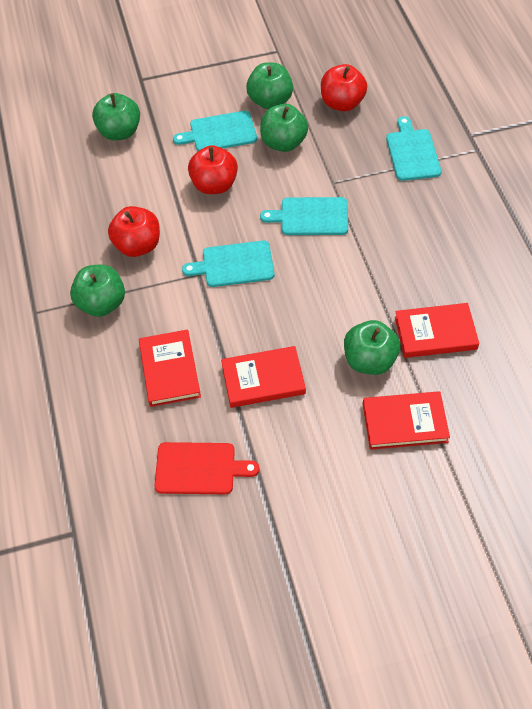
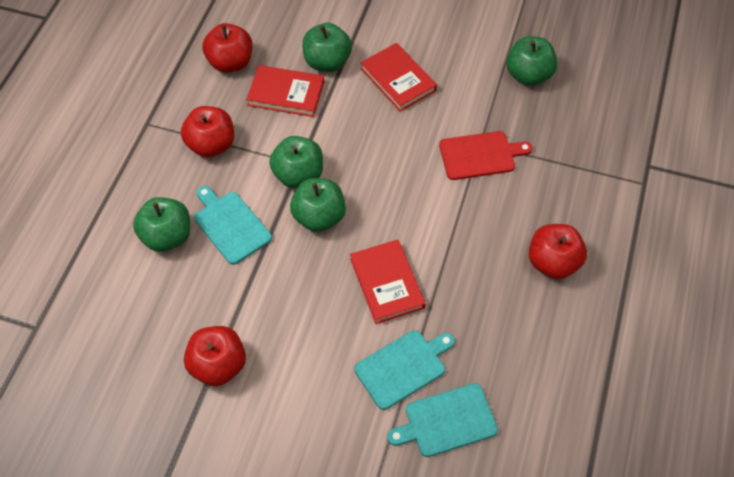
red apple: [108,206,160,257] [188,145,238,194] [321,64,367,111] = 3 -> [181,106,234,158] [184,326,246,386] [202,23,252,73] [529,224,587,279] = 4
red book: [139,329,201,407] [221,346,306,408] [363,391,450,450] [395,303,479,358] = 4 -> [246,65,324,117] [350,239,426,324] [360,43,437,112] = 3
turquoise cutting board: [173,111,257,151] [182,241,275,287] [260,197,348,235] [386,116,441,181] = 4 -> [194,186,272,265] [354,330,455,410] [387,383,498,457] = 3

